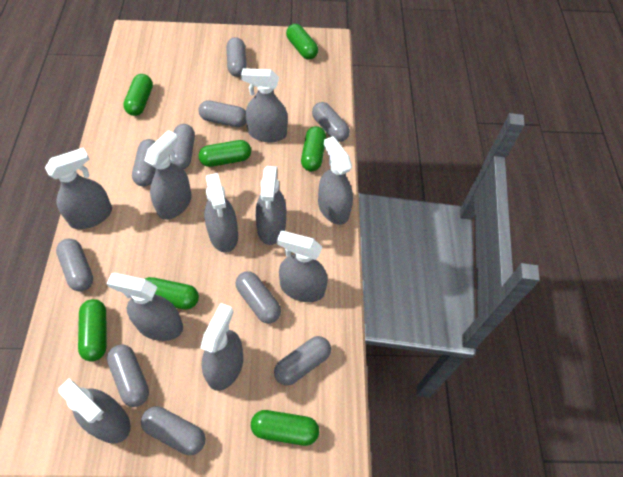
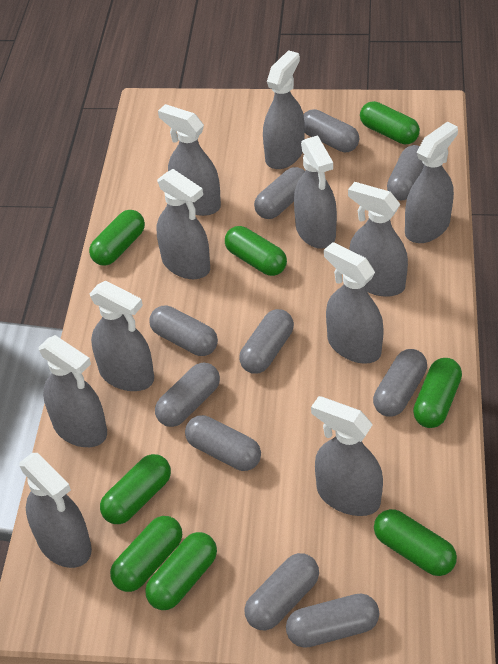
green capsule: [78,299,106,361] [123,74,153,116] [145,277,199,309] [199,140,251,167] [251,410,319,446] [286,24,318,60] [301,126,326,171] = 7 -> [89,210,145,266] [100,454,171,524] [110,516,182,592] [145,532,217,610] [225,226,287,276] [360,101,420,145] [374,509,457,576] [413,358,462,428] = 8
grey spray bottle: [45,148,112,229] [58,378,131,444] [106,273,183,341] [144,130,192,220] [200,303,243,391] [204,173,238,253] [241,68,288,142] [255,166,286,245] [277,231,328,302] [318,136,353,225] = 10 -> [20,453,92,568] [39,335,107,447] [89,280,154,391] [157,169,210,279] [158,104,221,216] [263,50,305,169] [294,135,337,249] [311,396,383,516] [324,242,384,364] [348,182,408,297] [405,122,458,243] = 11

